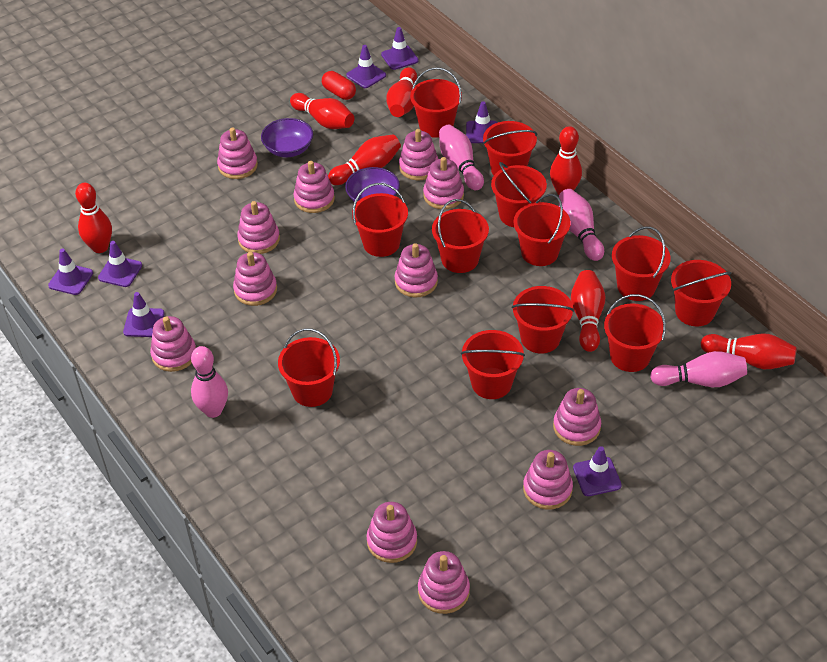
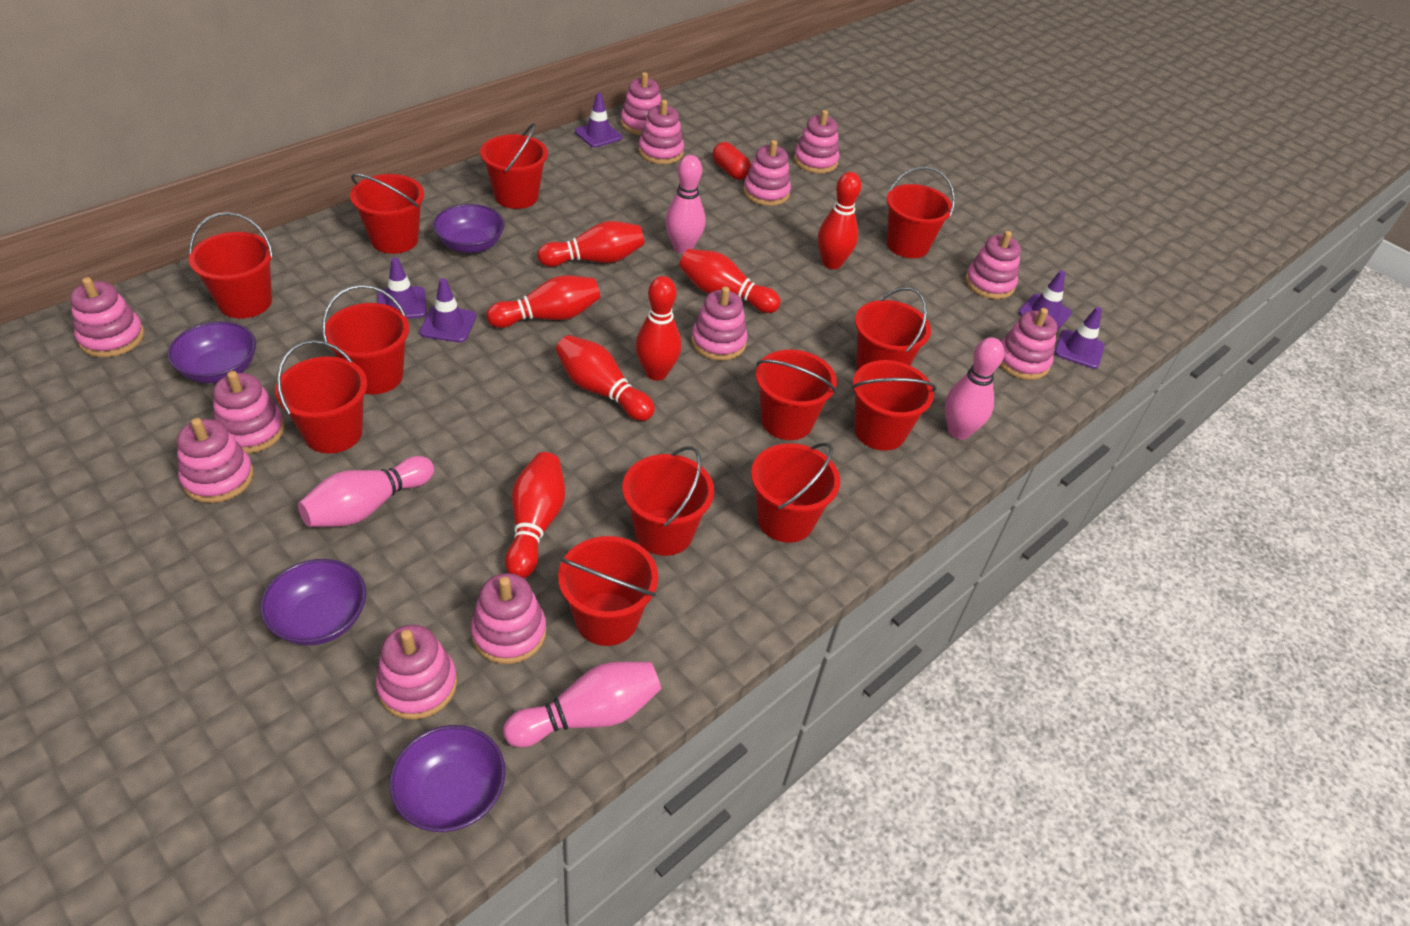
purple bowl: [261,118,313,157] [345,167,400,202] = 2 -> [168,321,256,383] [260,559,366,645] [390,725,506,832] [433,204,504,253] = 4
purple traffic cone: [48,249,93,295] [98,241,142,287] [123,292,165,337] [346,45,386,88] [381,27,419,70] [466,101,498,143] [573,446,622,496] = 7 -> [377,257,427,319] [420,278,476,343] [575,93,622,148] [1018,271,1072,331] [1055,307,1105,369] = 5

